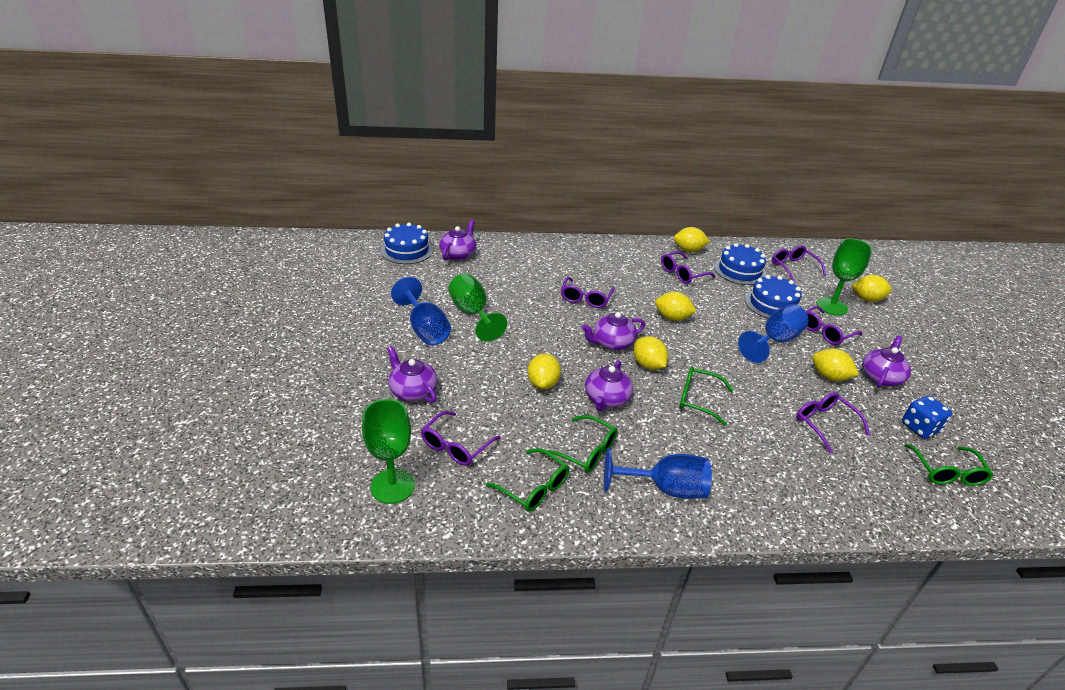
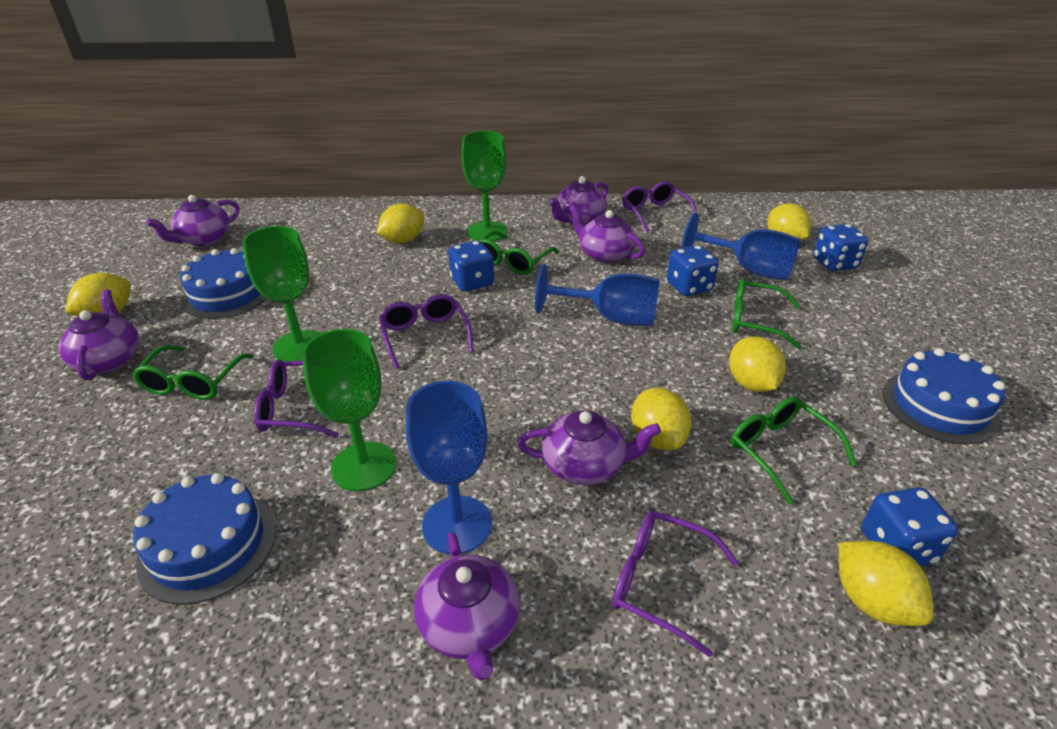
blue dice: [902,396,952,439] = 1 -> [448,241,494,292] [667,245,719,296] [813,224,868,271] [862,487,958,566] = 4
purple glasses: [421,411,500,466] [561,277,615,308] [661,251,716,284] [772,245,826,282] [796,392,870,453] [806,306,862,345] = 6 -> [254,360,339,438] [379,294,474,369] [612,510,739,657] [622,181,697,232] = 4
purple teapot: [387,346,438,403] [439,219,476,260] [582,312,645,350] [585,360,633,411] [862,336,911,388] = 5 -> [58,290,139,380] [146,195,240,246] [414,532,520,680] [517,410,661,485] [548,176,608,225] [569,205,645,263] = 6

